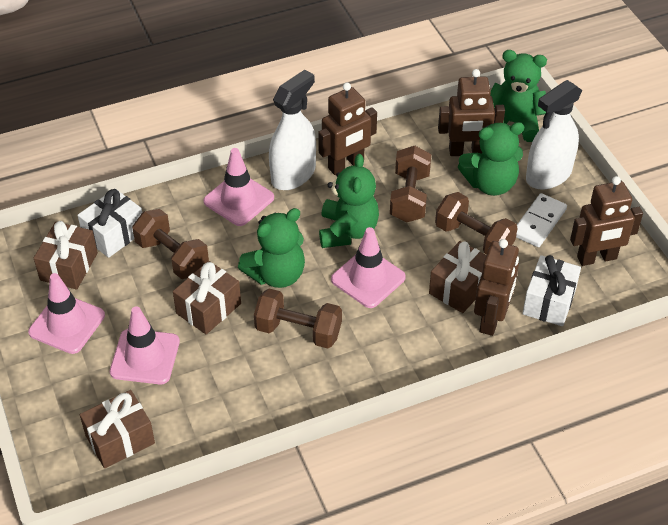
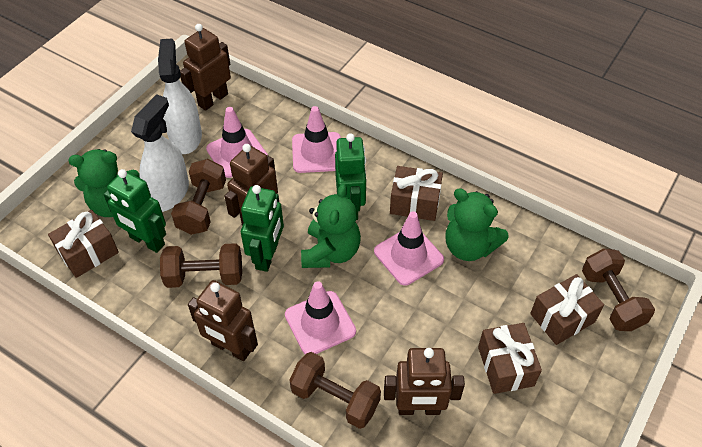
green robot: none = 0 -> [104,169,166,253] [241,185,284,272] [335,133,366,220] = 3
green teddy bear: [238,208,305,288] [319,154,379,248] [458,122,524,196] [490,50,547,142] = 4 -> [68,149,140,217] [301,184,361,268] [445,188,509,261] = 3
white domino: [516,193,567,247] = 1 -> none = 0
white gift: [78,189,142,258] [522,255,581,326] = 2 -> none = 0

